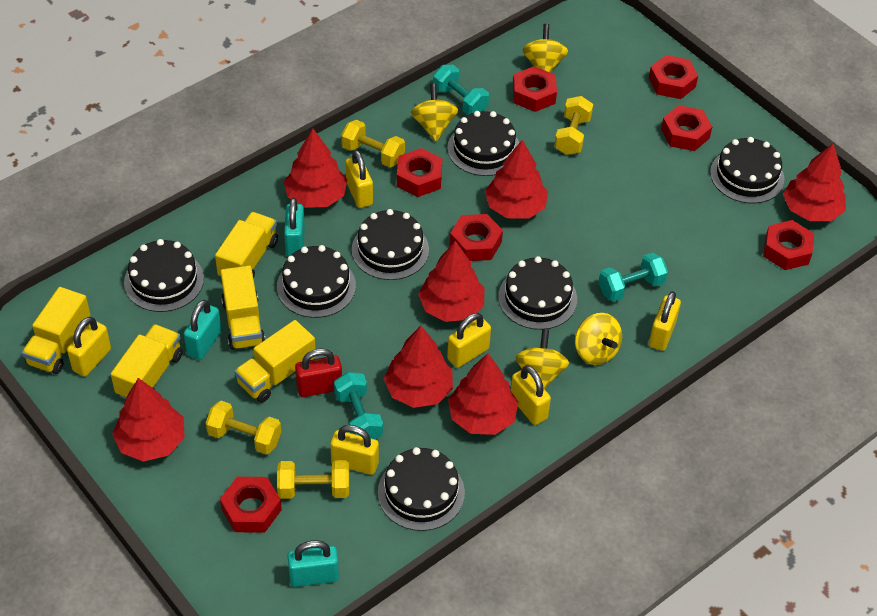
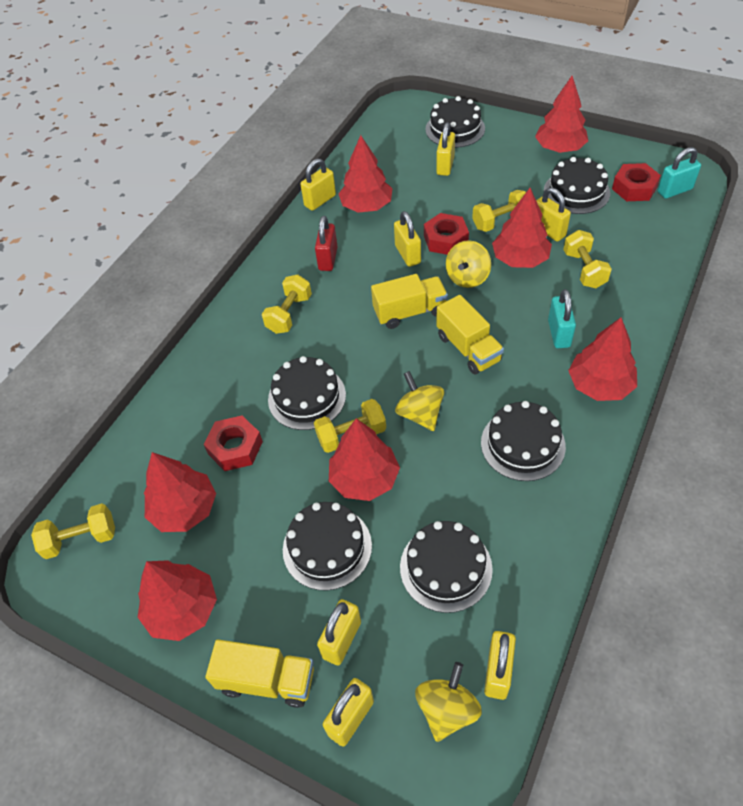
black cake: [124,239,204,312] [277,245,356,318] [352,209,429,280] [378,447,465,531] [447,111,519,176] [498,256,577,330] [710,137,784,203] = 7 -> [268,356,346,430] [283,502,372,591] [400,521,493,613] [425,96,485,148] [481,401,566,481] [544,157,610,214] = 6
red nut: [220,477,282,533] [397,148,442,197] [450,214,503,261] [513,66,557,112] [649,55,698,99] [661,105,712,151] [763,220,814,270] = 7 -> [204,416,263,471] [424,213,469,255] [612,163,661,201] = 3
turquoise dumbbell: [334,372,383,439] [433,65,489,115] [598,252,668,302] = 3 -> none = 0
turquoise padlock: [184,300,222,360] [284,198,305,256] [288,540,339,587] = 3 -> [548,289,576,348] [658,147,701,199] = 2
yellow dumbbell: [206,401,281,455] [277,460,349,499] [341,120,405,167] [554,96,593,155] = 4 -> [31,503,115,559] [262,275,312,334] [314,399,386,453] [472,190,526,232] [563,230,612,288] = 5
yellow padlock: [67,317,111,377] [330,425,379,475] [346,150,373,208] [447,313,491,368] [511,365,551,425] [649,291,681,351] = 6 -> [300,158,336,211] [317,599,361,665] [323,678,374,746] [394,211,421,267] [436,122,455,176] [484,631,516,700] [536,188,571,241] = 7
yellow spinning top: [411,83,458,141] [515,329,569,389] [522,24,568,73] [575,313,622,365] = 4 -> [395,371,444,431] [415,662,482,742] [446,240,491,288] = 3
yellow truck: [22,287,91,374] [111,324,183,399] [215,212,278,279] [220,265,266,350] [234,320,316,403] = 5 -> [205,639,314,708] [371,274,448,329] [436,295,504,374] = 3

